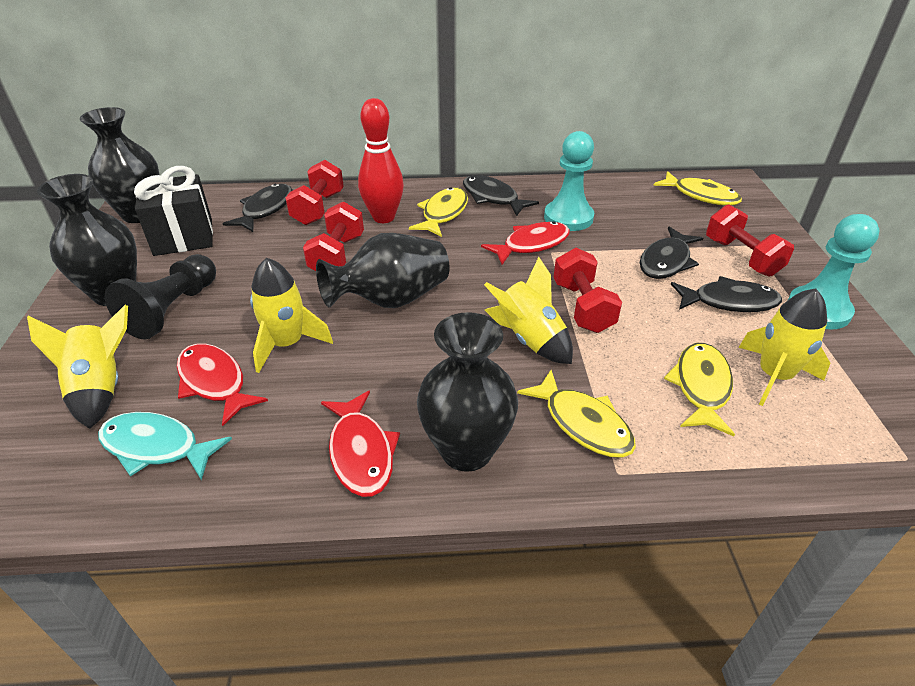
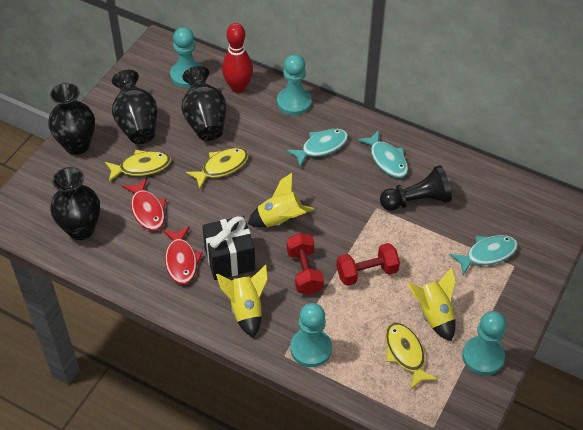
black fish: [223,184,293,232] [463,175,539,216] [640,227,703,279] [671,276,782,312] = 4 -> none = 0
red dumbbell: [285,160,344,225] [303,201,364,271] [553,248,622,333] [706,204,794,277] = 4 -> [287,233,324,295] [336,243,400,286] = 2
red fish: [177,344,268,426] [321,391,400,497] [481,221,570,265] = 3 -> [122,178,166,231] [163,226,203,284] = 2
turquoise fish: [98,412,232,481] = 1 -> [286,129,348,166] [358,130,408,178] [450,235,518,275] = 3
turquoise pawn: [544,131,594,231] [788,214,880,329] = 2 -> [170,27,202,88] [277,54,312,115] [290,303,332,367] [462,311,506,375] = 4
yellow fish: [409,187,468,237] [517,370,636,458] [653,171,742,205] [664,343,735,437] = 4 -> [105,150,171,182] [186,148,249,189] [385,323,438,389] = 3
yellow rocket: [27,305,128,429] [250,258,333,373] [484,257,573,364] [738,288,830,406] = 4 -> [216,265,268,338] [248,173,314,228] [407,267,456,341] = 3

